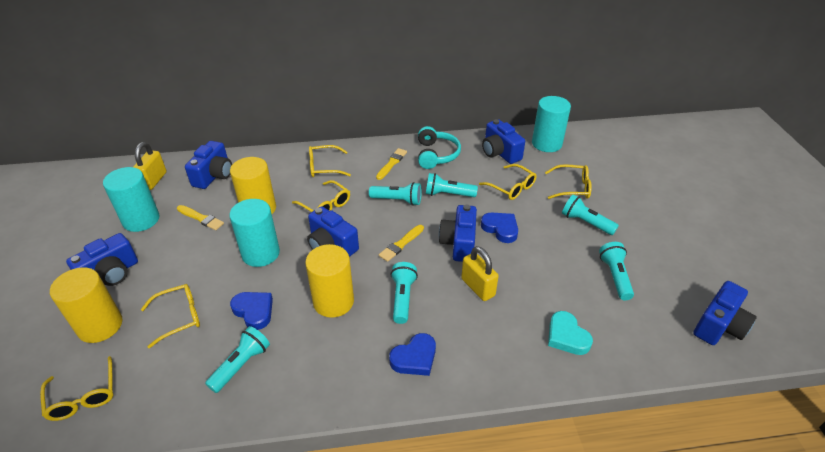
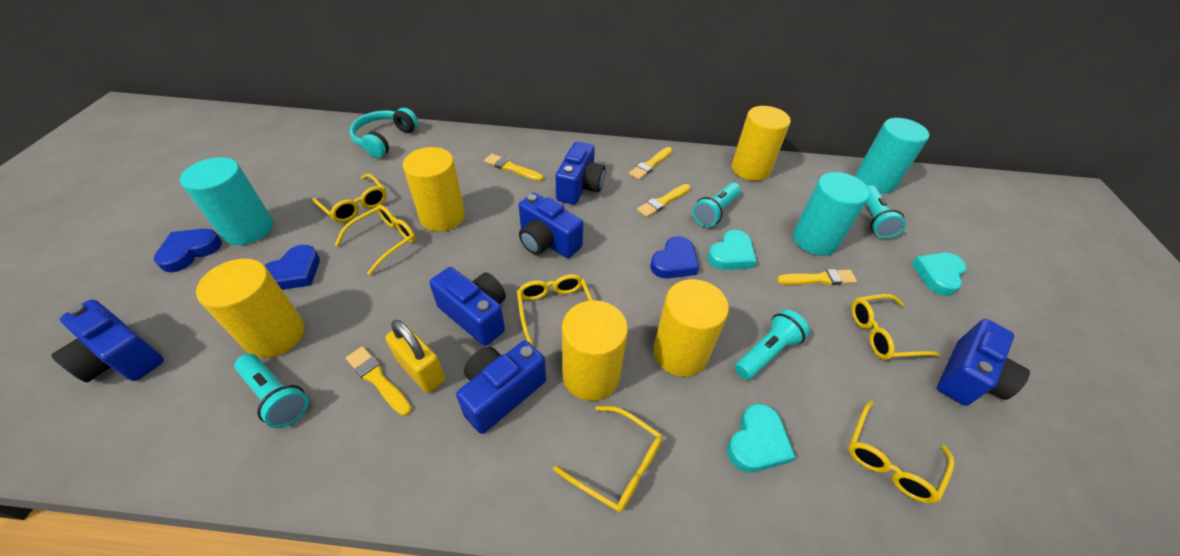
turquoise flashlight: [205,326,270,393] [369,182,422,206] [390,262,418,324] [426,173,478,197] [562,194,619,235] [599,242,634,300] = 6 -> [234,354,309,428] [692,183,741,227] [735,309,809,380] [866,185,906,238] = 4
turquoise heart: [548,311,593,355] = 1 -> [707,230,757,270] [727,404,795,473] [911,252,967,296] = 3
yellow brush: [177,205,224,230] [376,148,407,180] [379,225,424,262] = 3 -> [346,346,412,416] [484,154,543,181] [629,147,672,180] [637,184,691,217] [777,269,857,285] = 5
yellow cylinder: [50,267,122,343] [230,157,276,214] [305,244,354,318] = 3 -> [196,259,305,358] [403,147,465,232] [562,300,628,401] [653,279,729,377] [732,106,791,181] = 5
yellow padlock: [133,142,167,190] [461,246,499,301] = 2 -> [385,320,445,393] = 1

